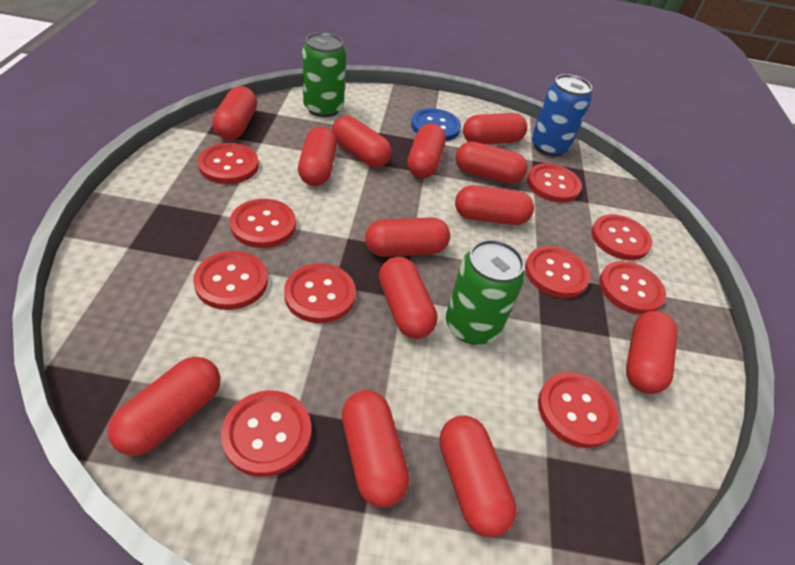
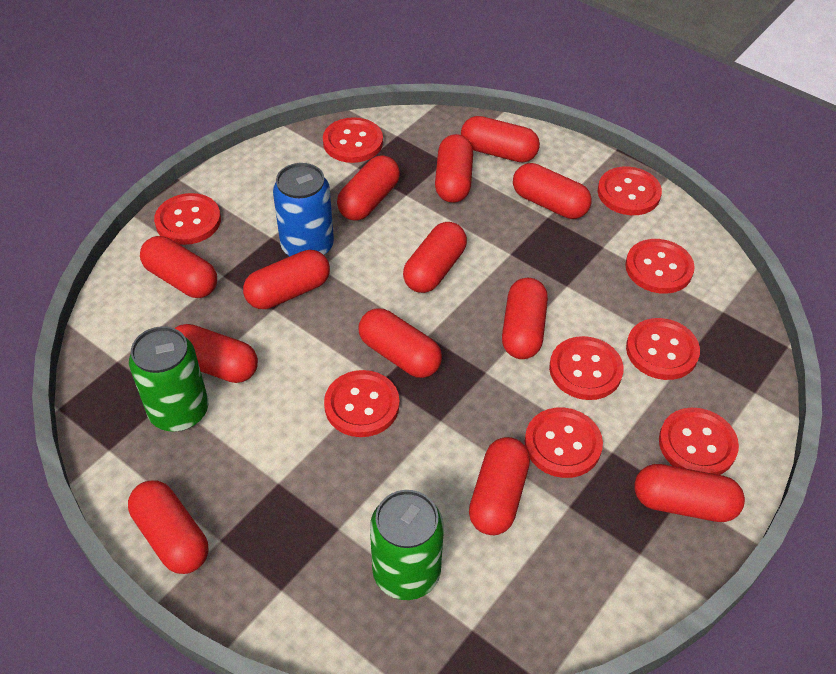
blue button: [411,108,461,141] = 1 -> none = 0
red button: [193,251,268,310] [198,143,259,184] [221,390,311,477] [230,199,296,248] [284,264,356,323] [525,246,590,298] [527,163,582,203] [538,372,619,448] [591,214,652,260] [599,261,666,315] = 10 -> [154,193,221,245] [323,117,383,163] [324,370,400,437] [525,408,603,478] [549,336,624,400] [598,166,662,215] [625,239,695,294] [626,318,700,380] [659,408,739,475] = 9

